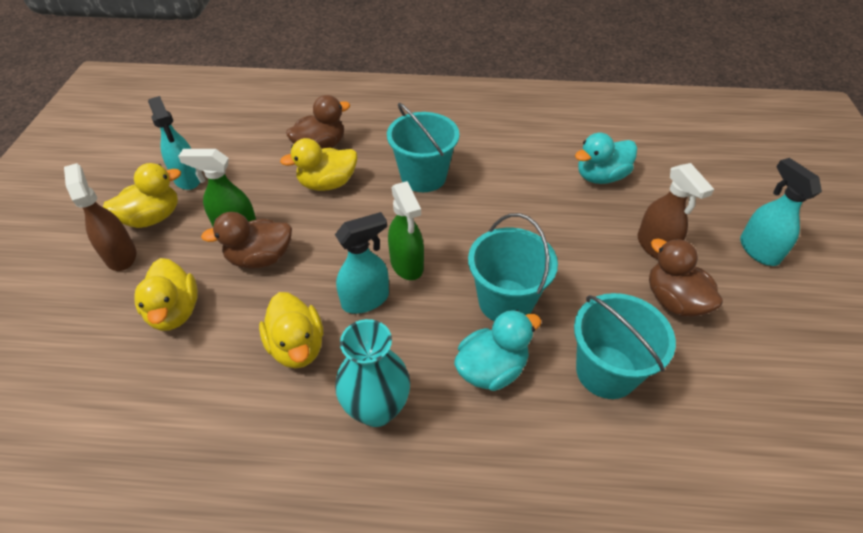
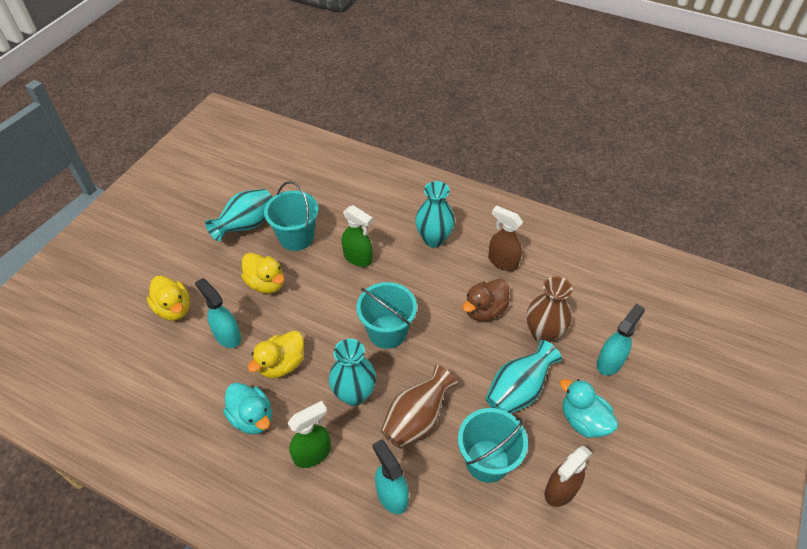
brown duck: [201,212,292,269] [286,95,350,149] [649,238,723,317] = 3 -> [463,279,509,321] = 1
brown vase: none = 0 -> [381,365,458,449] [527,276,573,343] = 2
turquoise vase: [335,319,410,427] = 1 -> [205,189,272,241] [329,339,376,406] [415,181,455,247] [485,340,562,414] = 4
yellow duck: [103,163,181,228] [134,258,198,331] [259,292,323,368] [280,138,357,191] = 4 -> [147,276,190,321] [241,253,284,294] [248,331,304,378] = 3

